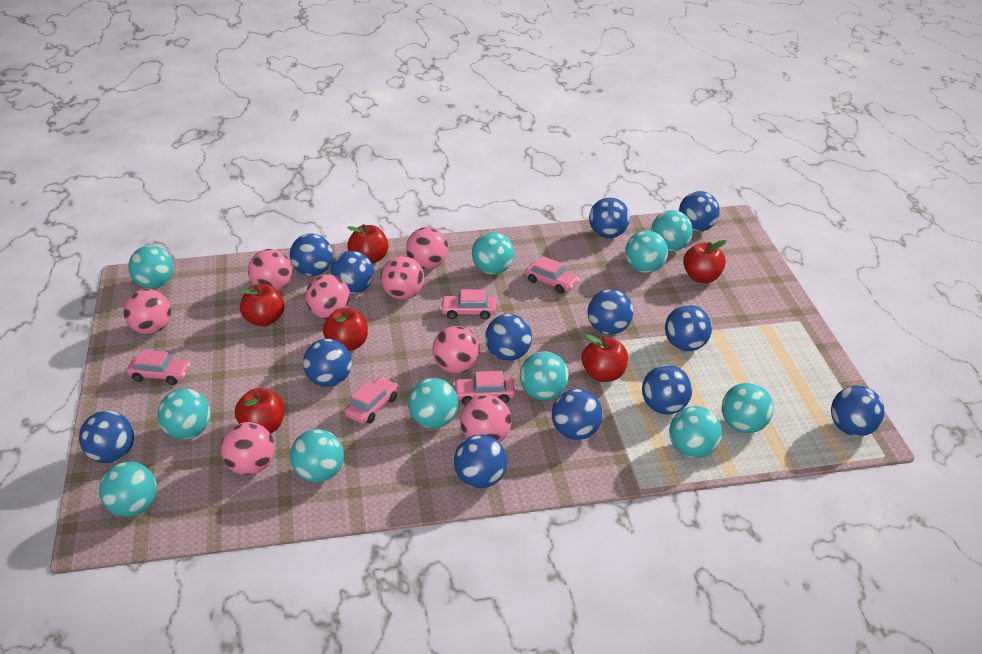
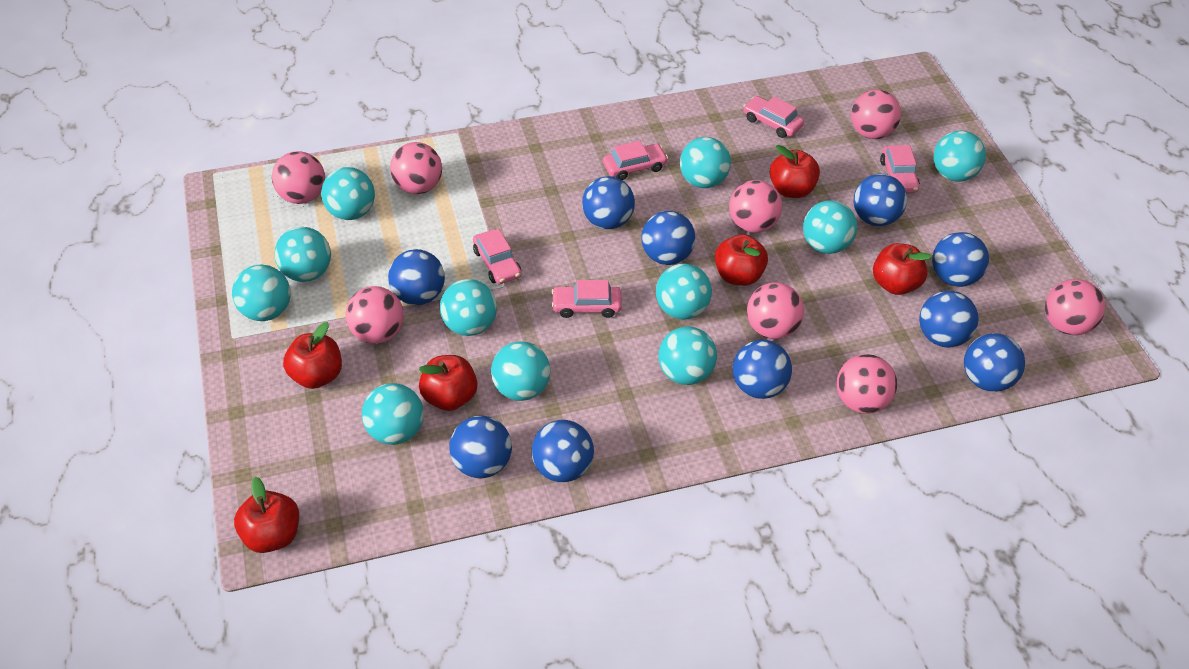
blue ball: [79,411,134,463] [290,234,333,276] [303,339,352,387] [330,251,374,294] [454,435,507,488] [485,314,532,361] [552,389,603,440] [588,289,633,335] [589,197,630,238] [642,365,692,414] [665,305,712,351] [679,191,720,232] [831,385,884,436] = 13 -> [388,249,445,305] [449,416,512,478] [531,420,594,482] [582,176,635,229] [641,211,695,265] [733,340,792,399] [854,174,907,226] [919,291,979,347] [932,232,989,287] [964,333,1025,392] = 10

